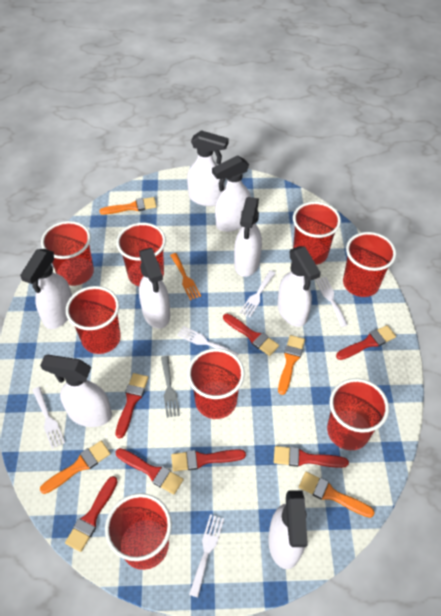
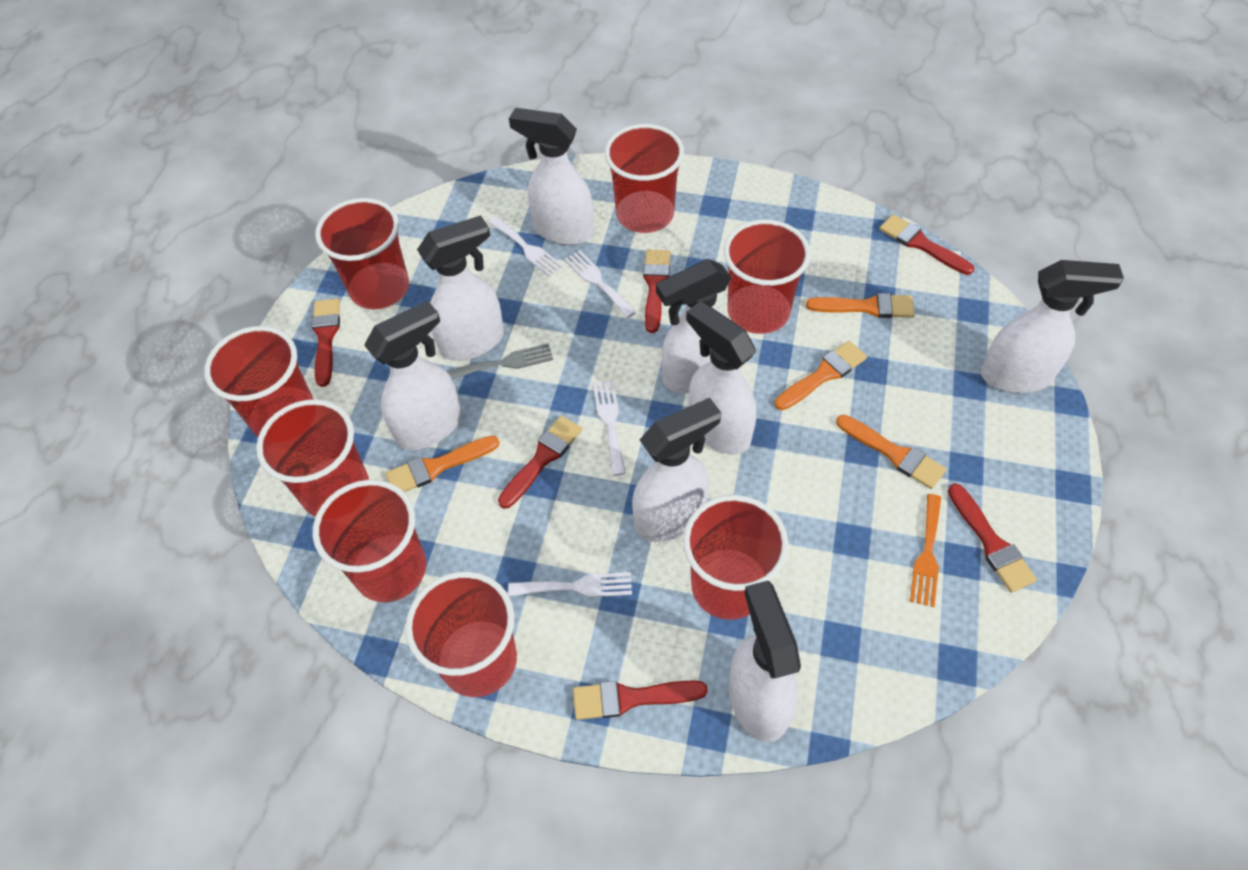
red brush: [65,476,118,552] [115,373,148,438] [116,448,183,495] [171,449,246,471] [223,313,279,356] [274,446,349,468] [336,325,396,360] = 7 -> [311,299,340,387] [498,416,582,509] [573,680,708,720] [643,250,670,333] [879,214,974,275] [948,483,1037,593] = 6
white fork: [32,387,65,449] [177,326,239,356] [189,514,224,598] [239,270,276,318] [315,277,348,327] = 5 -> [488,216,563,277] [508,572,632,597] [565,250,636,318] [593,380,626,476] = 4

